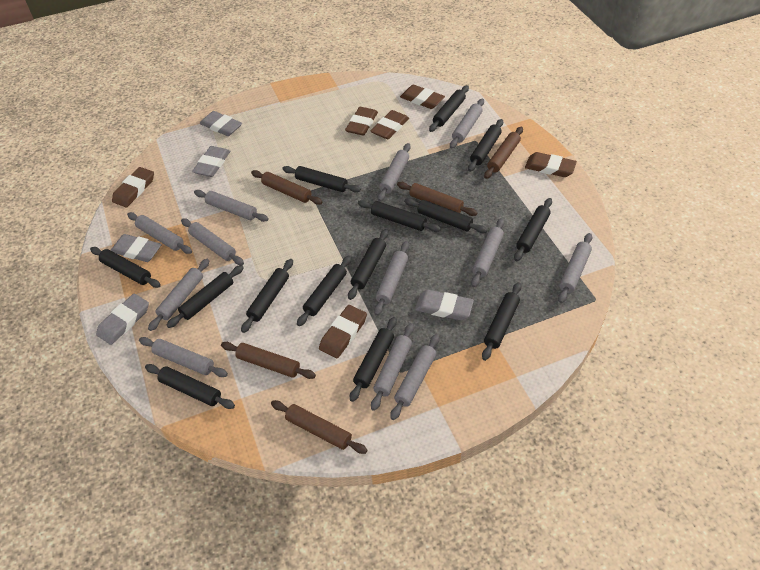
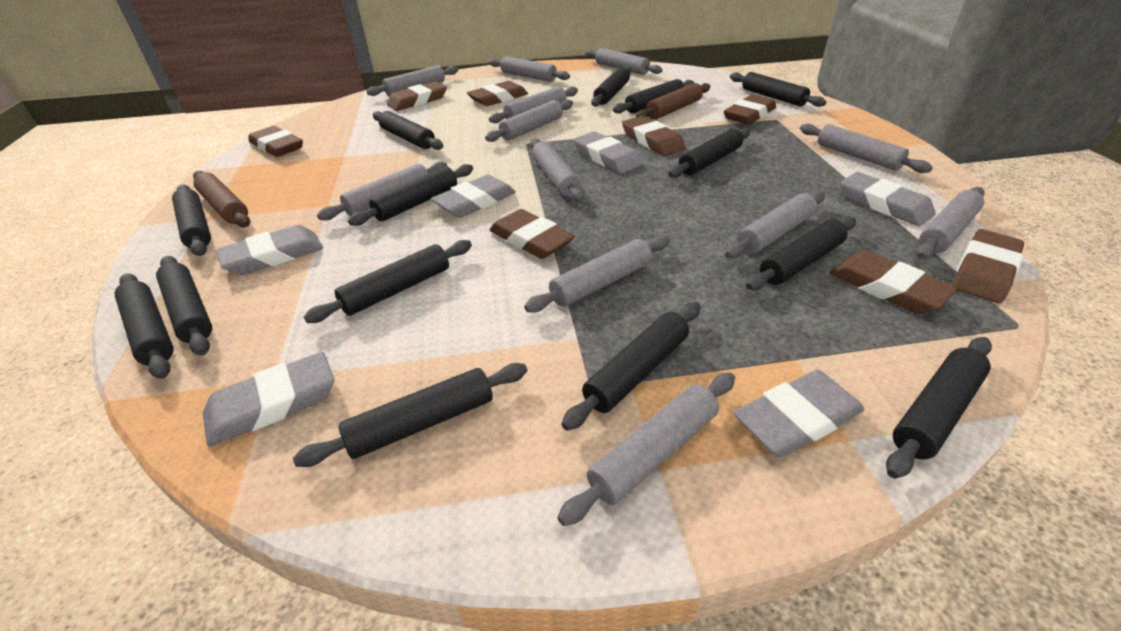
brown eraser: [112,167,154,207] [319,305,367,358] [345,107,378,136] [371,110,409,139] [400,85,445,109] [525,152,577,177] = 6 -> [248,126,303,157] [387,81,447,111] [467,81,528,106] [490,209,575,259] [622,116,685,156] [724,95,776,125] [830,250,958,314] [952,229,1024,303] = 8
brown rolling pin: [221,342,316,379] [251,170,323,205] [271,400,368,454] [397,182,477,216] [484,127,523,179] = 5 -> [193,171,250,228] [636,83,710,120] = 2
grey eraser: [96,294,149,345] [110,234,162,262] [192,146,230,177] [200,111,242,136] [415,290,474,320] = 5 -> [203,352,334,447] [216,225,323,275] [431,175,516,218] [574,131,642,174] [733,370,864,457] [840,172,936,226] = 6

